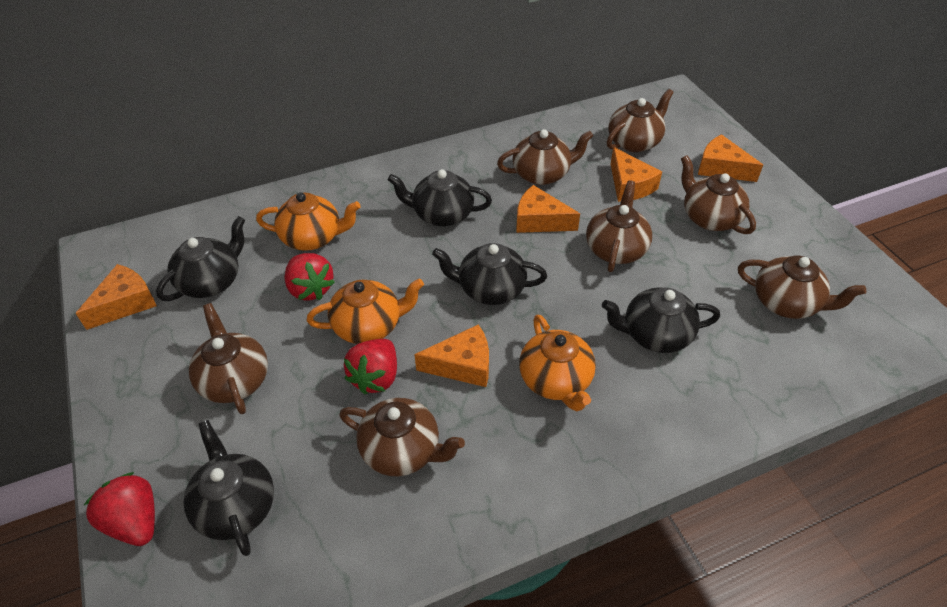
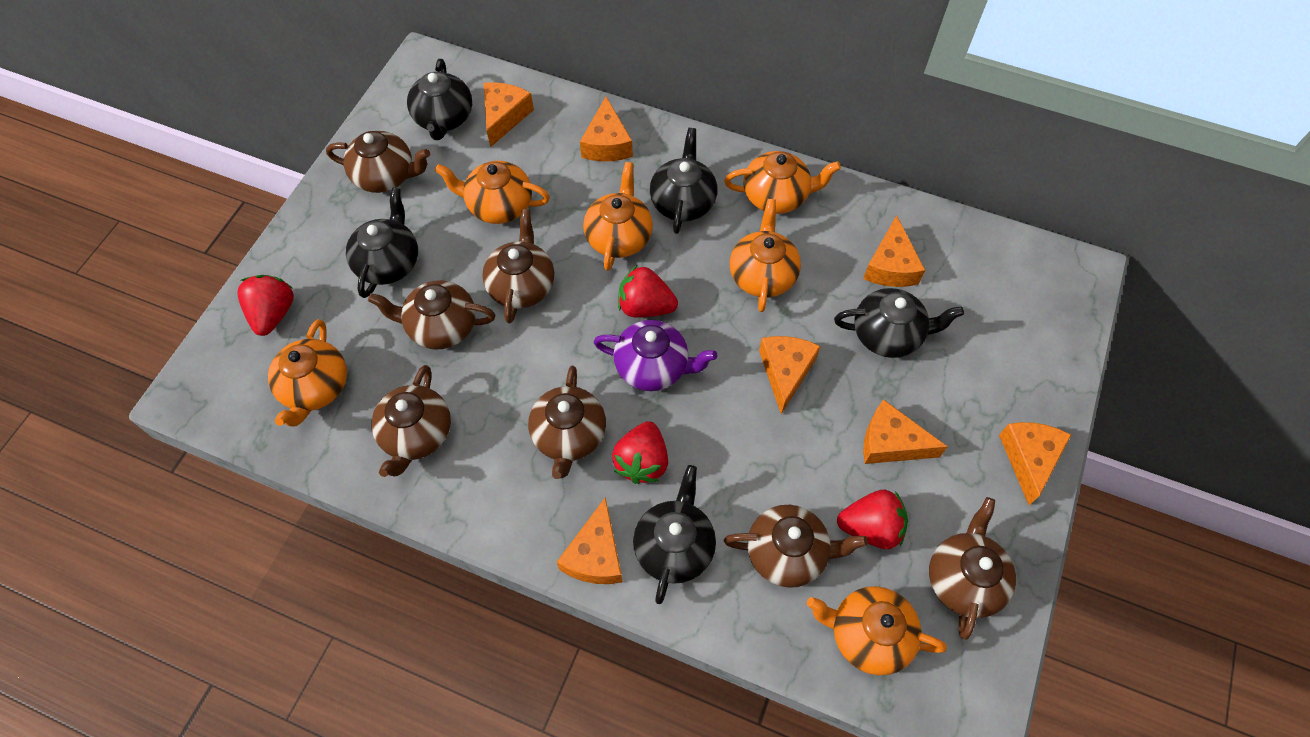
orange cheese: [75,264,157,330] [414,324,489,387] [516,185,580,233] [611,147,662,202] [698,134,763,182] = 5 -> [483,82,534,147] [557,497,622,584] [580,97,633,161] [759,336,821,414] [863,215,925,287] [863,399,948,464] [999,422,1071,505] = 7
orange teapot: [256,192,361,251] [307,279,424,344] [519,315,596,411] = 3 -> [268,319,347,426] [435,161,550,224] [583,162,653,271] [724,151,841,214] [730,199,801,312] [807,586,947,675] = 6
purple teapot: none = 0 -> [593,320,717,391] = 1
red strawberry: [84,472,155,546] [285,253,335,301] [344,339,397,394] = 3 -> [237,275,294,336] [612,421,668,484] [618,265,678,317] [837,490,908,549] = 4

